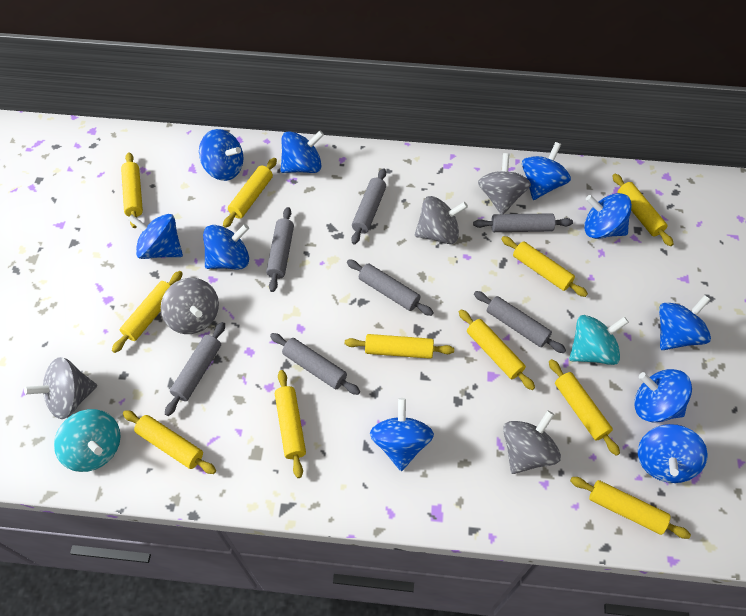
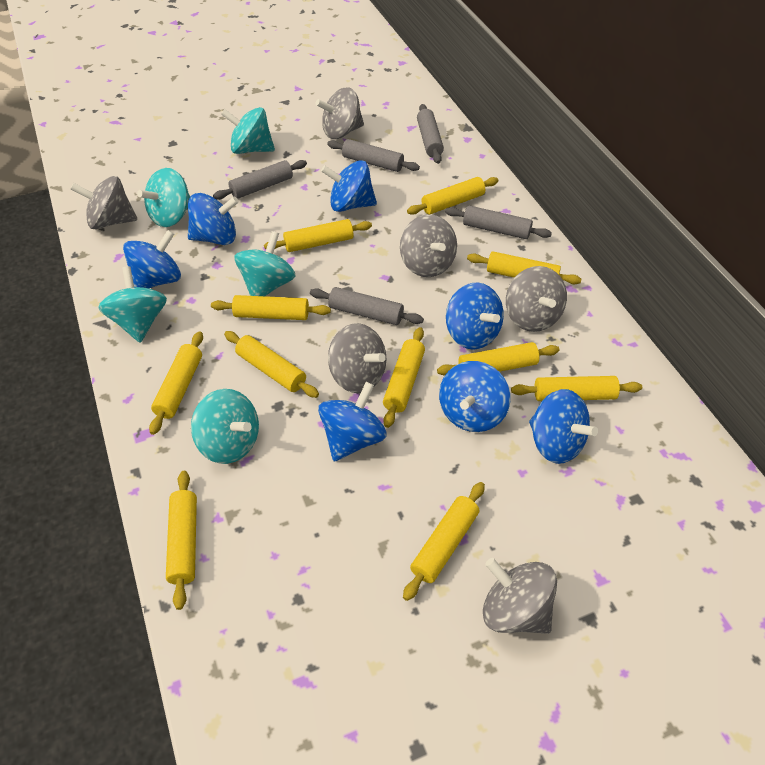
blue spinning top: [128,214,183,259] [199,129,243,181] [203,224,249,269] [280,131,324,173] [370,398,434,471] [522,142,571,200] [584,193,632,239] [634,369,692,423] [638,424,708,483] [659,295,711,350] = 10 -> [123,230,181,288] [188,193,239,245] [318,382,387,462] [321,160,377,212] [439,361,510,432] [446,282,504,350] [529,389,598,464] = 7
grey rolling pin: [165,322,225,416] [266,207,294,292] [270,333,360,395] [347,259,434,316] [351,168,386,244] [473,213,573,232] [474,291,566,353] = 7 -> [213,160,307,200] [310,287,424,325] [327,139,420,172] [417,104,444,164] [445,205,552,239] = 5
grey spinning top: [24,357,97,419] [161,278,219,334] [415,196,468,244] [478,153,531,214] [503,410,561,474] = 5 -> [71,176,137,229] [315,88,364,139] [328,323,386,393] [400,215,457,277] [483,558,557,634] [506,266,567,332] = 6
turquoise spinning top: [54,409,121,472] [569,315,629,365] = 2 -> [98,266,167,343] [137,168,190,227] [191,389,259,464] [221,107,275,154] [234,231,295,296] = 5

